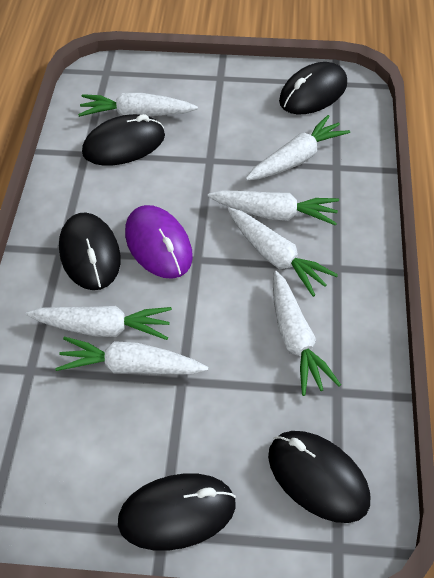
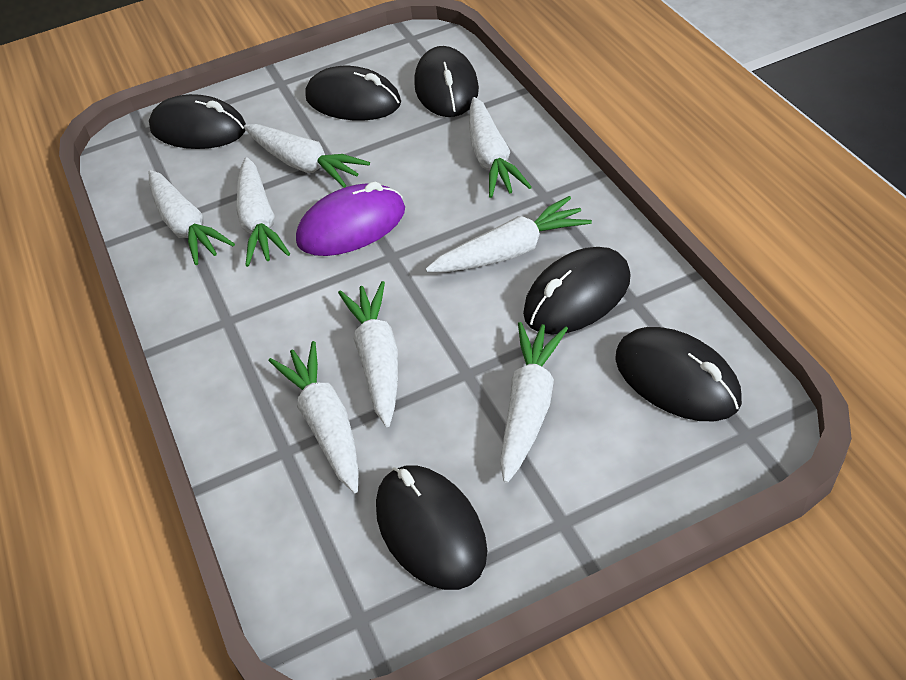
black mouse: [59,212,120,290] [82,114,165,165] [118,473,236,551] [268,431,370,523] [279,62,347,114] = 5 -> [149,94,246,149] [305,66,401,120] [376,465,487,590] [414,46,479,117] [523,247,631,335] [615,327,742,421] = 6
white carrot: [26,306,172,340] [55,337,208,375] [78,93,198,117] [208,190,339,226] [228,207,338,297] [245,115,350,181] [273,271,341,396] = 7 -> [149,170,235,265] [236,157,290,267] [244,124,370,188] [269,341,359,493] [338,281,398,427] [426,196,592,272] [469,97,532,198] [500,322,568,483] = 8

